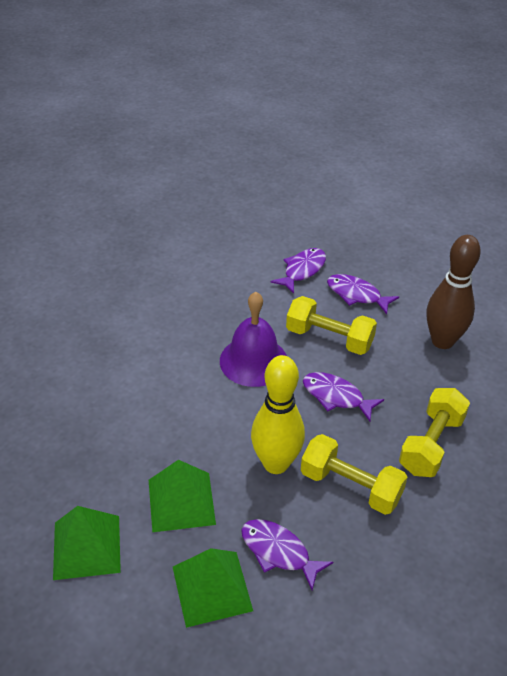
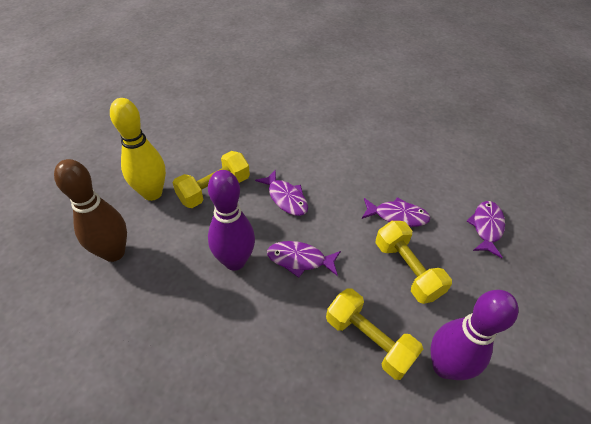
green pyramid: [53,506,121,580] [149,460,216,532] [173,548,253,628] = 3 -> none = 0
purple bell: [220,292,287,387] = 1 -> none = 0
purple bowling pin: none = 0 -> [208,170,255,271] [430,290,519,380] = 2

